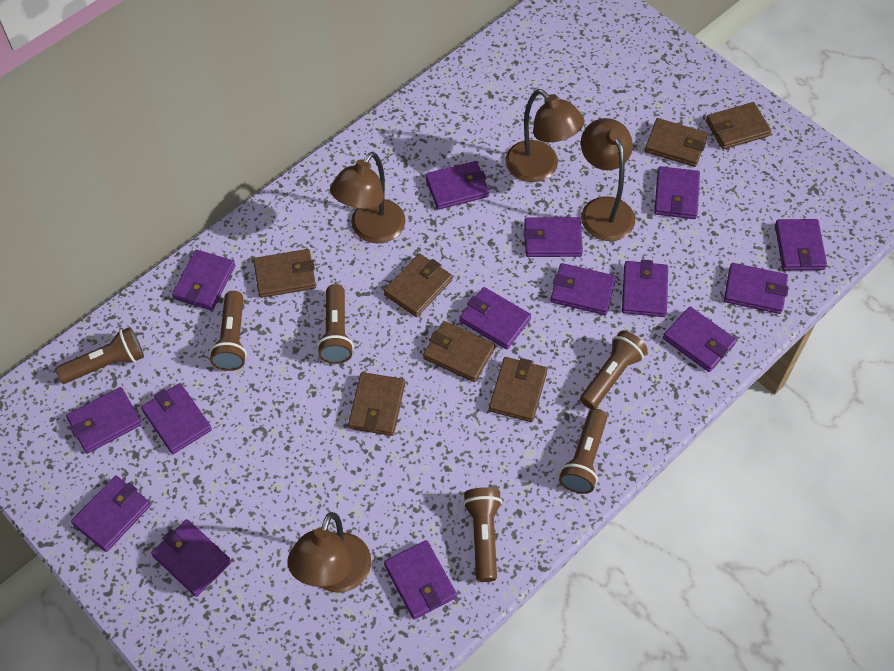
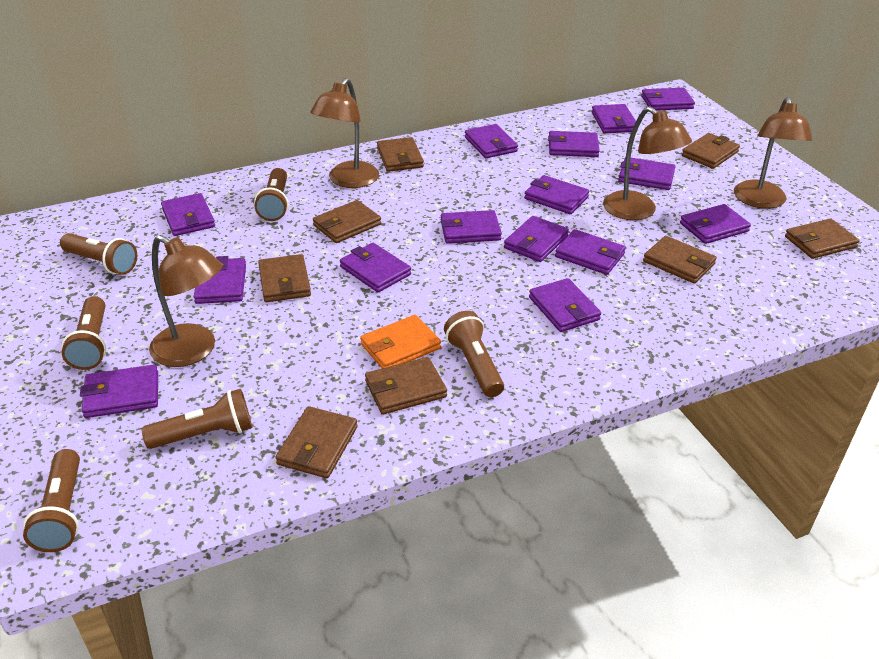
brown wallet: [253,249,316,298] [348,372,405,436] [384,253,452,317] [423,321,495,382] [489,357,548,422] [645,118,708,167] [706,102,771,149] = 7 -> [258,254,311,302] [275,406,358,478] [313,200,381,243] [365,357,447,414] [377,137,424,172] [643,236,717,284] [682,133,740,169] [785,218,859,259] = 8
orange wallet: none = 0 -> [360,315,441,368] = 1

